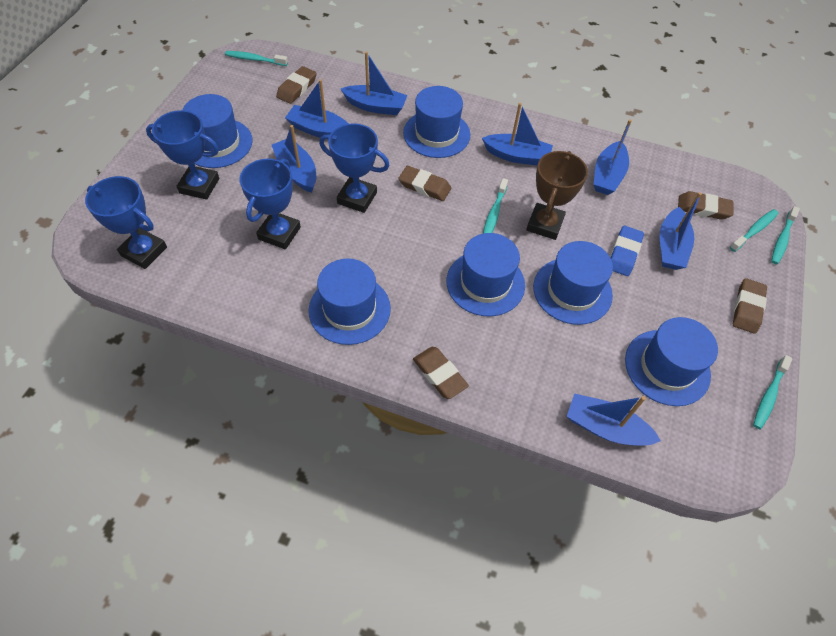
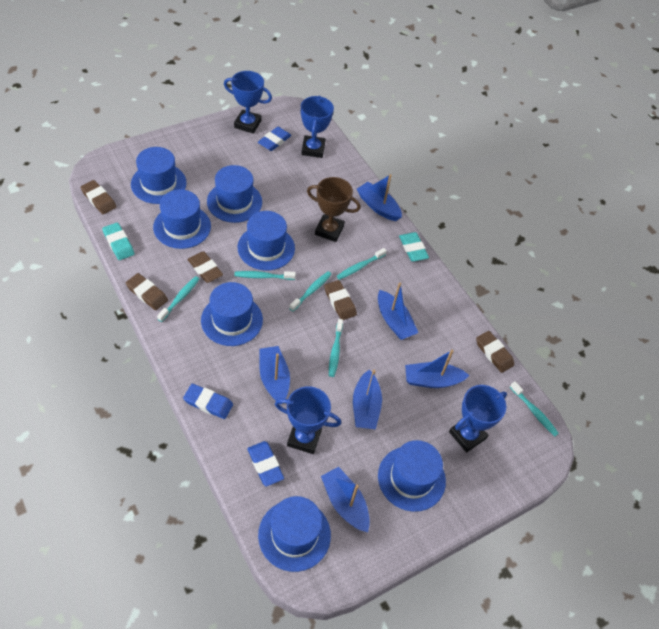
blue boat: [272,125,316,193] [285,79,349,138] [341,52,407,115] [482,103,553,165] [567,393,661,446] [594,119,632,195] [660,192,702,270] = 7 -> [259,346,290,404] [321,467,370,532] [353,370,382,429] [357,174,402,221] [378,283,418,340] [405,350,470,388] = 6
blue eraser: [611,226,644,276] = 1 -> [183,384,233,419] [247,441,284,486] [258,127,291,151] = 3
blue hat: [183,94,252,168] [309,259,391,345] [403,86,471,158] [447,233,525,316] [533,241,613,325] [625,317,718,406] = 6 -> [131,147,187,204] [153,189,211,249] [201,282,263,346] [207,165,262,223] [238,211,295,270] [258,496,331,572] [378,440,446,512] = 7
turquoise eraser: none = 0 -> [102,222,134,260] [399,232,429,261] = 2
turquoise toothbrush: [225,51,288,66] [483,178,508,233] [730,209,778,252] [753,355,793,429] [771,206,800,264] = 5 -> [157,276,199,322] [234,271,296,280] [289,271,332,311] [329,319,343,377] [337,248,387,280] [510,381,559,436] = 6

